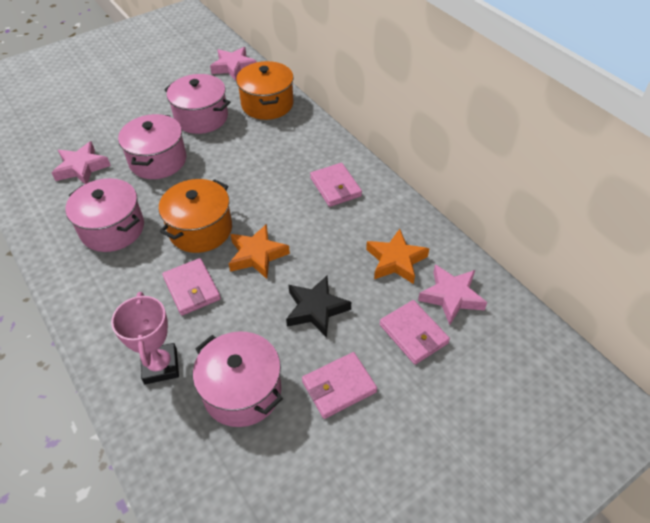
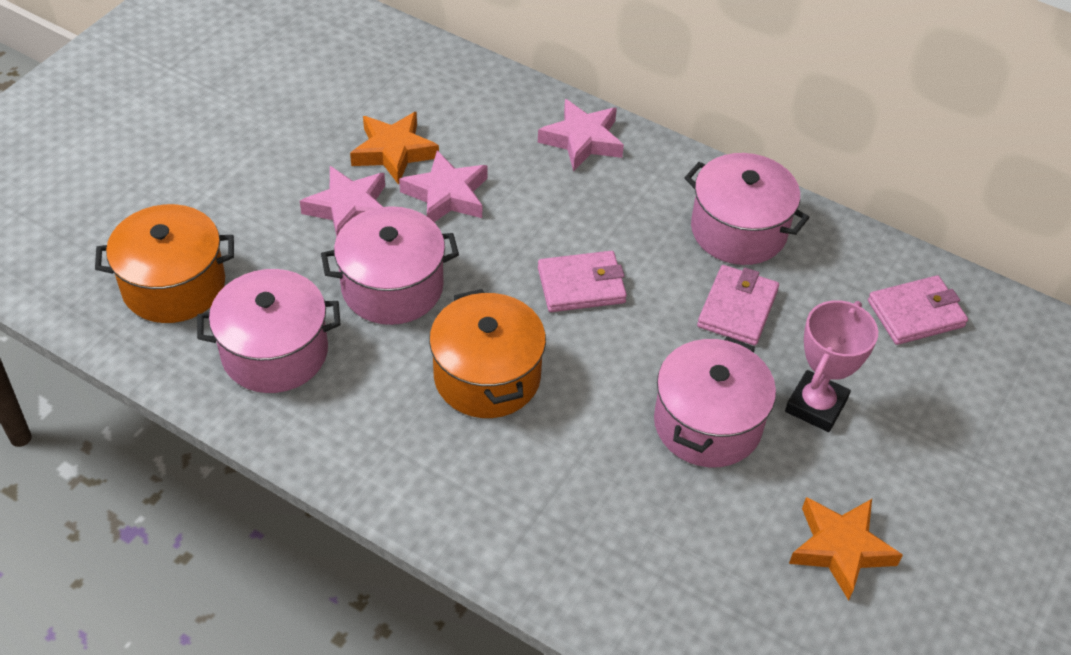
black star: [286,276,351,338] = 1 -> none = 0
pink wallet: [162,258,221,316] [302,352,377,419] [310,163,362,207] [380,300,450,365] = 4 -> [538,251,627,312] [697,265,779,346] [868,275,968,345] = 3

